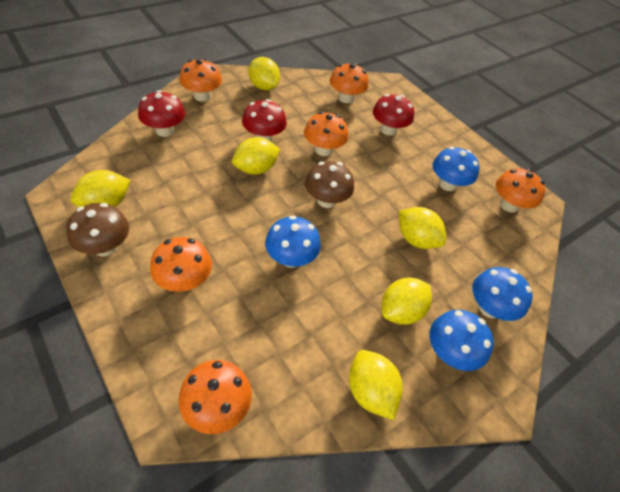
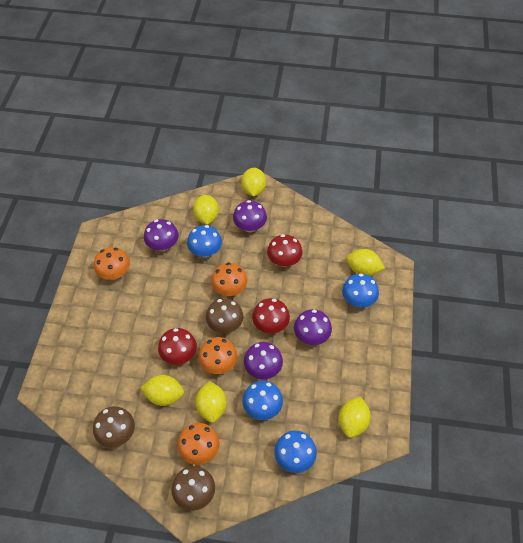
brown mushroom: [67,203,129,256] [305,161,354,208] = 2 -> [93,406,135,448] [171,466,215,511] [206,298,243,333] = 3
orange mushroom: [150,237,212,292] [178,360,252,434] [179,59,222,102] [304,112,348,156] [330,63,369,103] [496,168,545,213] = 6 -> [94,247,130,280] [177,423,220,465] [198,337,237,374] [211,262,247,296] = 4
purple mushroom: none = 0 -> [144,219,179,251] [233,200,267,232] [244,342,283,379] [294,309,332,345] = 4

